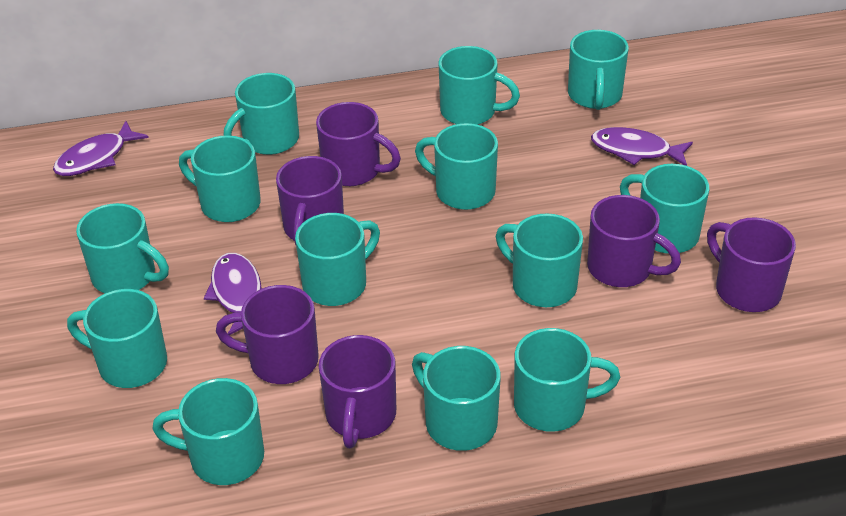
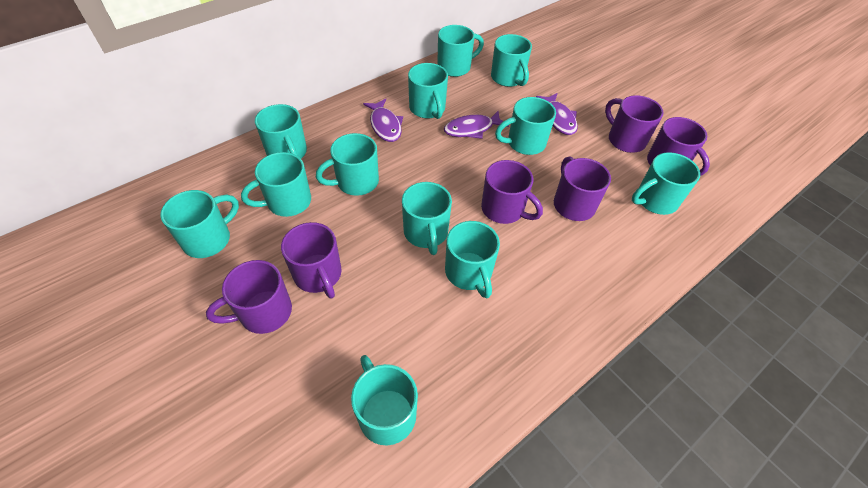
turquoise mug: [67,289,167,388] [76,203,169,293] [152,378,264,485] [179,135,261,222] [223,73,299,155] [295,213,380,306] [412,346,501,451] [415,123,498,210] [439,46,520,125] [496,213,583,307] [514,328,620,432] [568,30,629,110] [620,164,709,254] = 13 -> [160,190,239,258] [241,152,311,217] [255,104,307,158] [316,133,379,196] [351,355,418,445] [402,182,452,255] [408,63,448,119] [437,25,484,77] [445,221,500,299] [491,34,532,87] [495,97,556,155] [632,152,700,215] = 12

